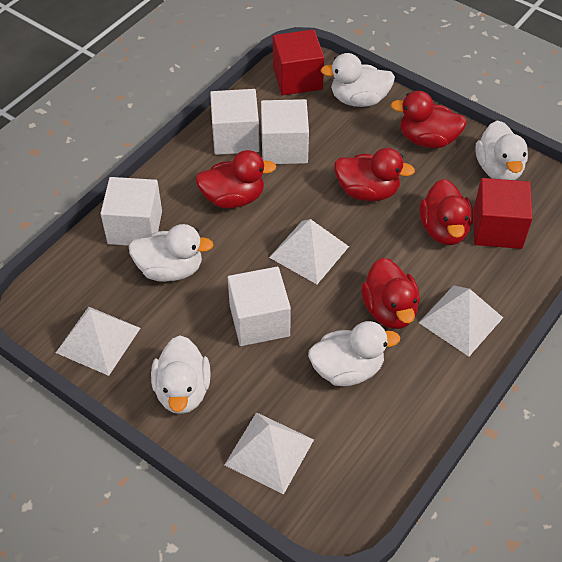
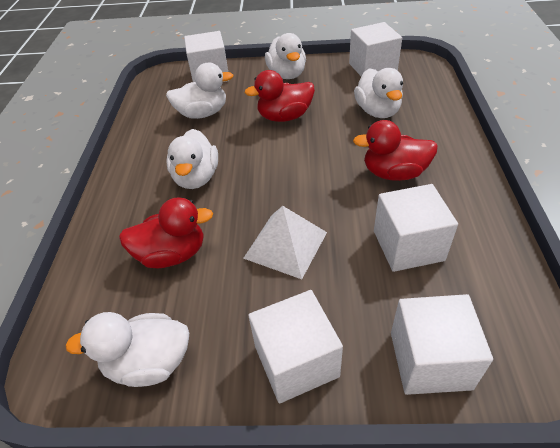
red cube: [273,29,324,95] [474,178,533,249] = 2 -> none = 0
red duck: [195,150,276,208] [334,148,415,201] [361,258,420,329] [391,91,467,148] [419,179,473,245] = 5 -> [119,198,213,268] [245,70,315,122] [353,120,438,181] = 3
white cube: [100,177,162,246] [210,89,259,155] [228,267,291,346] [261,99,309,164] = 4 -> [184,31,230,82] [248,290,343,403] [349,22,402,76] [374,184,458,272] [391,294,493,395] = 5
white pyramid: [56,307,141,376] [225,412,314,494] [269,219,349,284] [419,285,503,357] = 4 -> [243,206,327,279] = 1

